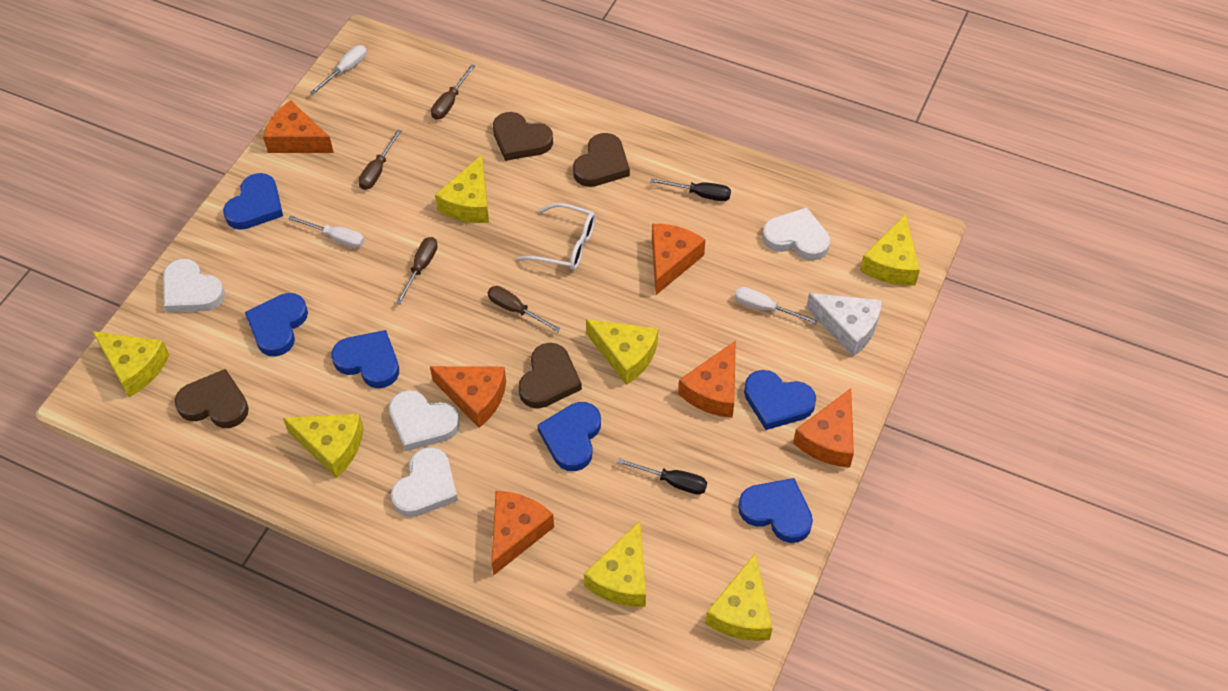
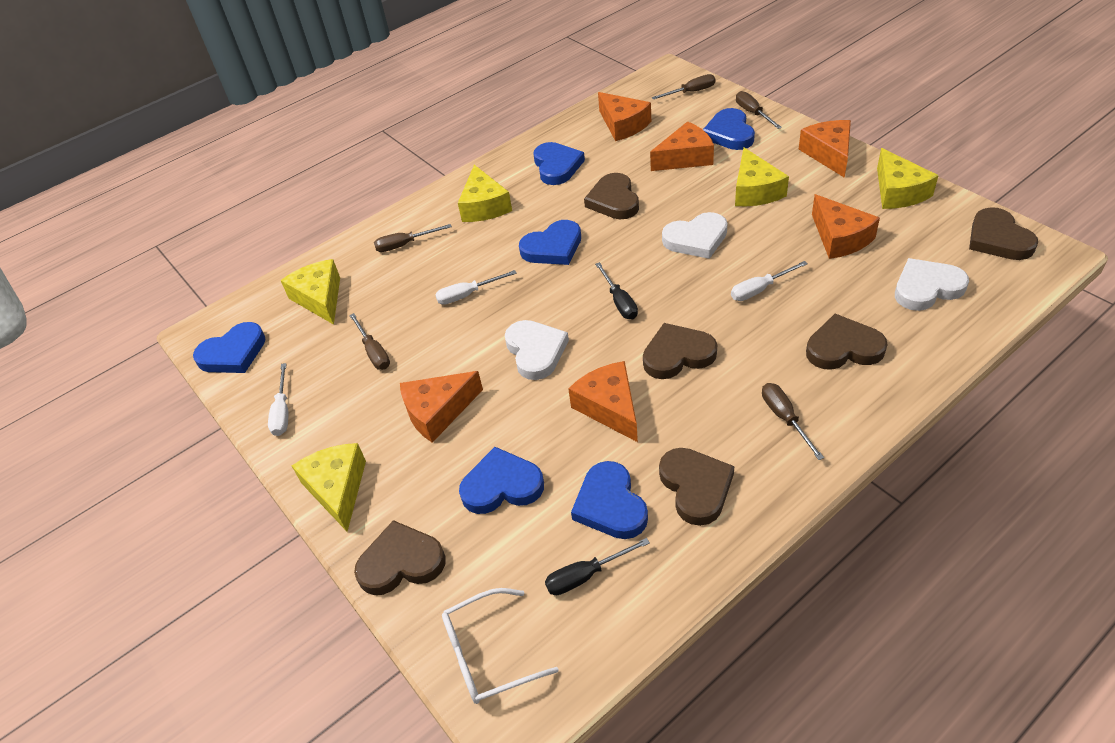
brown heart: [174,369,249,428] [493,112,553,161] [518,343,582,408] [573,133,630,187] = 4 -> [354,520,446,595] [584,173,639,219] [643,323,717,379] [659,448,734,526] [806,314,888,370] [969,207,1038,260] = 6
brown screwdriver: [358,129,401,190] [396,237,438,305] [431,64,475,120] [488,286,561,332] = 4 -> [349,313,390,370] [374,224,452,252] [652,74,715,100] [736,91,782,129] [762,383,824,460] = 5
white cheese: [806,293,882,357] = 1 -> none = 0
white heart: [163,259,225,313] [389,390,460,451] [391,447,458,517] [762,207,830,260] = 4 -> [505,320,569,380] [662,212,728,259] [895,258,969,311] = 3
yellow cheese: [92,331,170,397] [283,414,363,478] [435,155,489,223] [584,521,646,607] [586,319,658,385] [705,553,772,641] [860,214,920,285] = 7 -> [280,259,340,325] [292,443,366,532] [458,165,512,222] [735,148,789,206] [877,148,939,209] = 5

